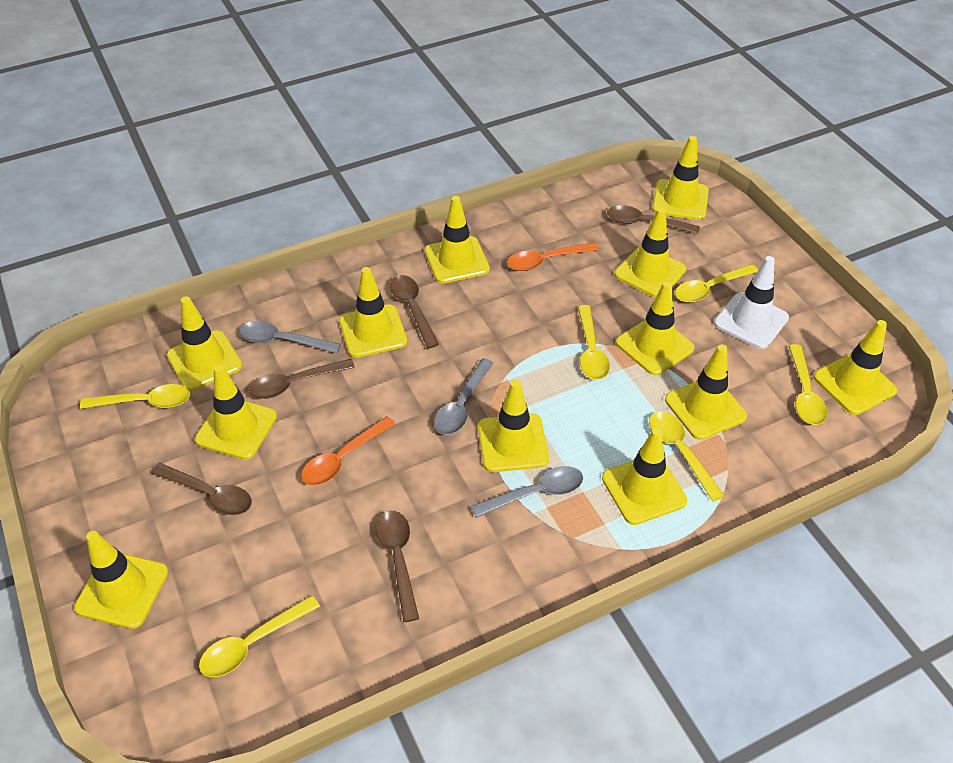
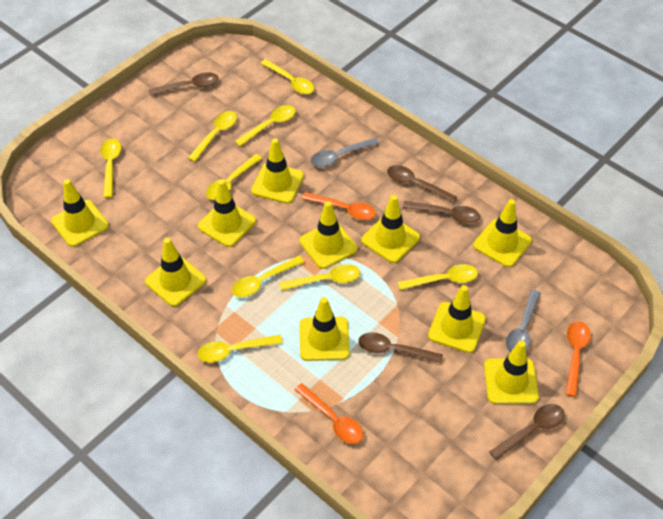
grey spoon: [239,321,341,353] [434,358,494,435] [471,466,583,518] = 3 -> [311,138,379,167] [506,290,541,352] = 2
orange spoon: [301,416,395,486] [507,242,598,271] = 2 -> [294,383,363,444] [302,192,376,220] [566,321,591,397] = 3
white traffic cone: [714,256,789,349] = 1 -> none = 0
yellow spoon: [80,384,190,409] [199,595,320,677] [578,305,610,380] [649,411,724,502] [675,264,758,303] [789,344,827,425] = 6 -> [100,138,121,198] [188,111,237,162] [198,335,283,362] [206,154,262,200] [232,256,304,297] [235,105,296,146] [260,59,314,94] [280,264,360,291] [398,264,478,290] = 9
yellow traffic cone: [74,531,168,629] [167,296,242,391] [195,365,277,460] [339,267,407,358] [425,196,490,284] [478,380,549,472] [602,428,687,525] [614,207,686,298] [616,281,694,375] [652,136,709,220] [665,345,747,440] [814,320,897,415] = 12 -> [51,179,109,247] [145,238,206,306] [198,179,256,247] [251,138,304,204] [299,201,358,269] [300,297,350,361] [361,195,420,263] [428,285,486,353] [473,199,532,267] [484,341,539,404] = 10

